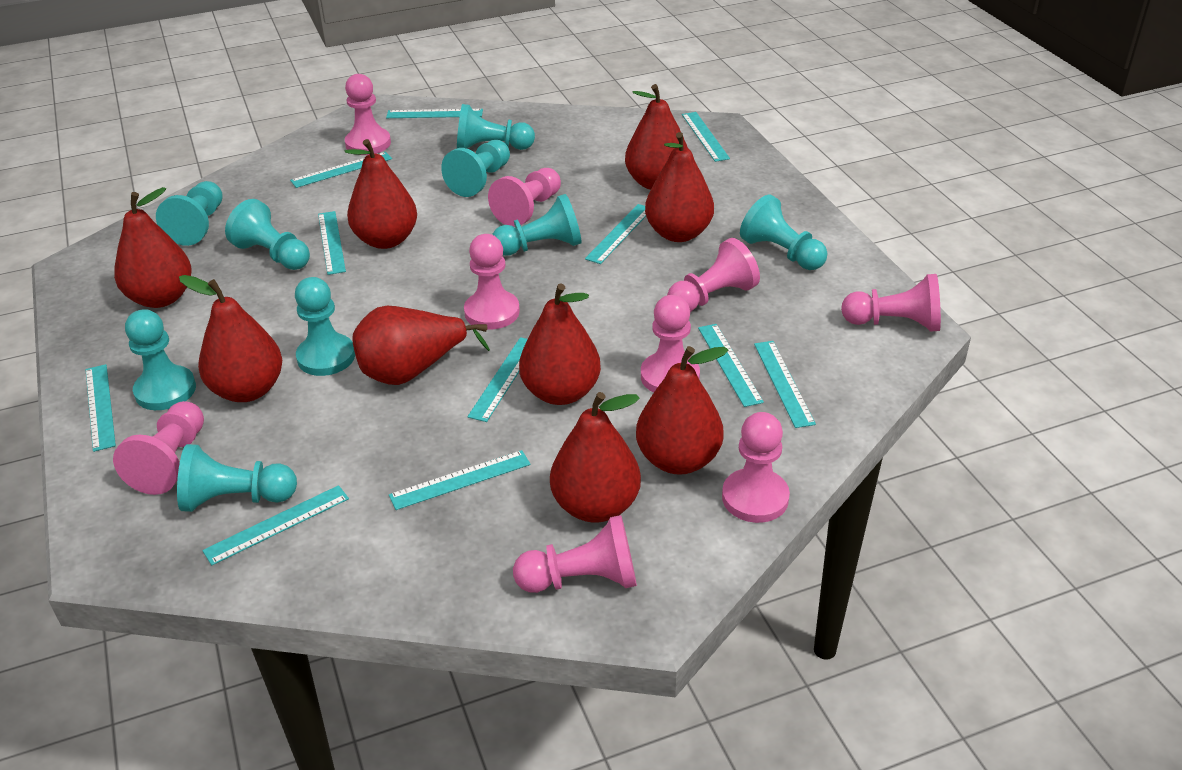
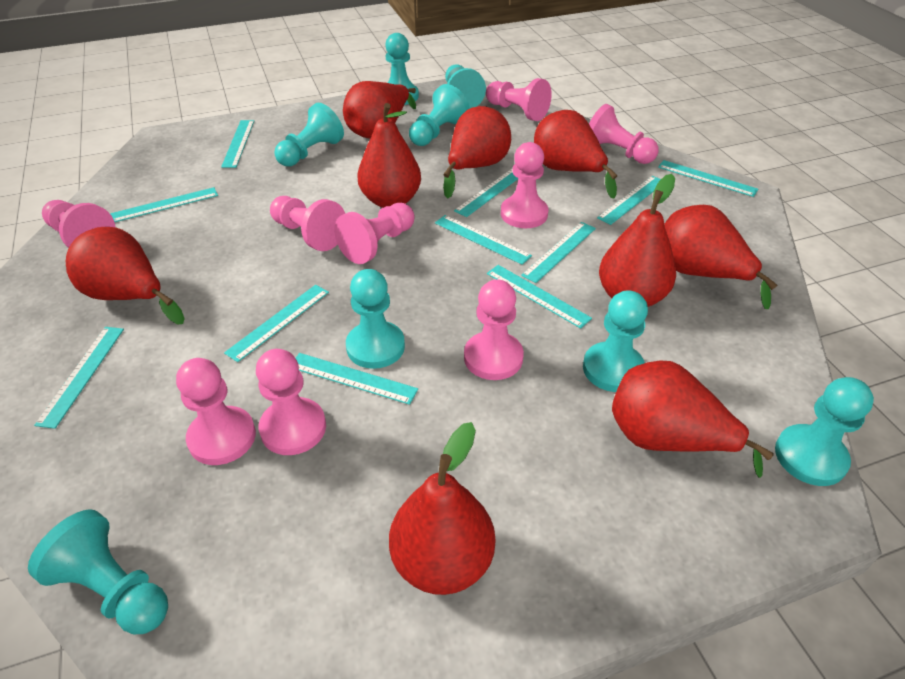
turquoise pawn: [125,309,196,410] [156,181,223,246] [177,444,297,512] [225,199,310,270] [295,277,355,376] [441,140,510,197] [457,104,535,150] [492,194,582,256] [740,195,828,270] = 9 -> [28,509,168,634] [274,103,344,167] [346,269,405,369] [385,33,419,105] [409,84,470,146] [445,64,486,108] [583,290,648,392] [775,377,874,486] = 8

